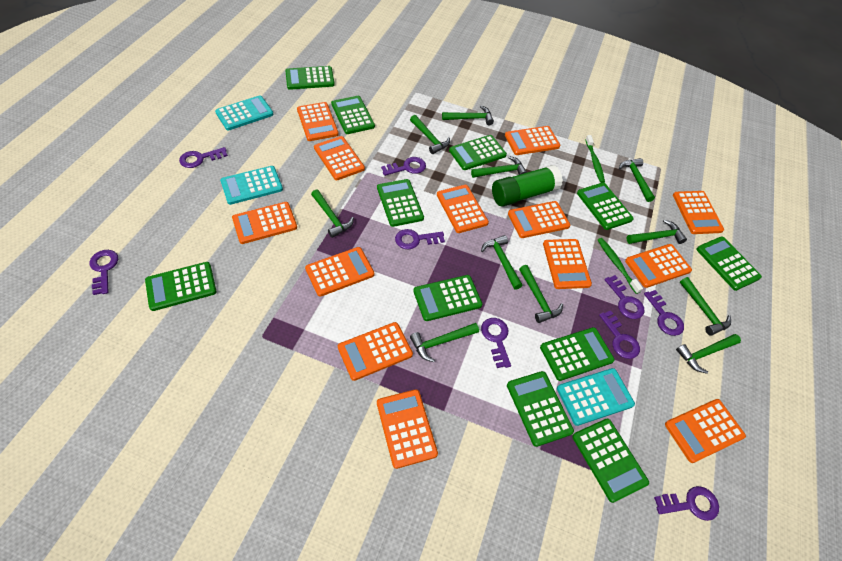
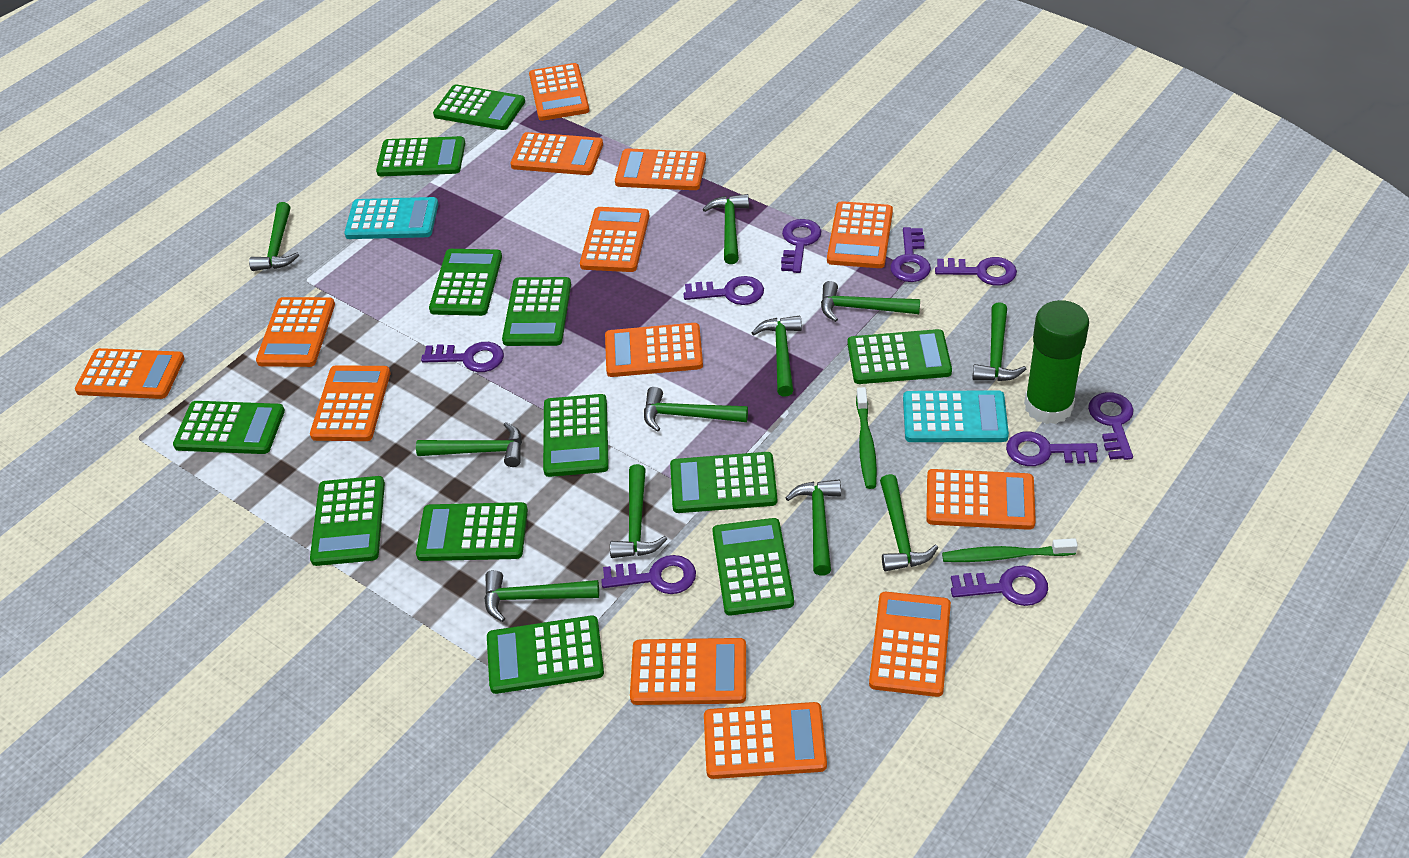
green calculator: [145,262,217,311] [285,66,335,90] [331,96,375,134] [377,179,424,227] [413,275,482,321] [449,135,507,170] [507,371,574,447] [540,327,615,381] [572,419,649,503] [577,183,634,230] [697,236,762,291] = 11 -> [173,401,285,454] [310,476,385,566] [376,136,465,176] [416,502,528,561] [429,249,502,316] [433,84,525,130] [487,615,604,694] [502,277,571,346] [543,394,609,477] [670,452,777,513] [712,518,794,615] [848,329,952,384] = 12
turquoise calculator: [215,95,274,131] [220,166,283,205] [557,368,635,426] = 3 -> [344,197,438,239] [903,390,1009,442] = 2

